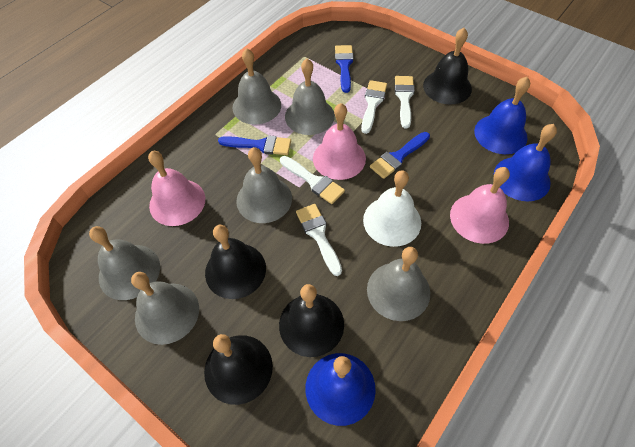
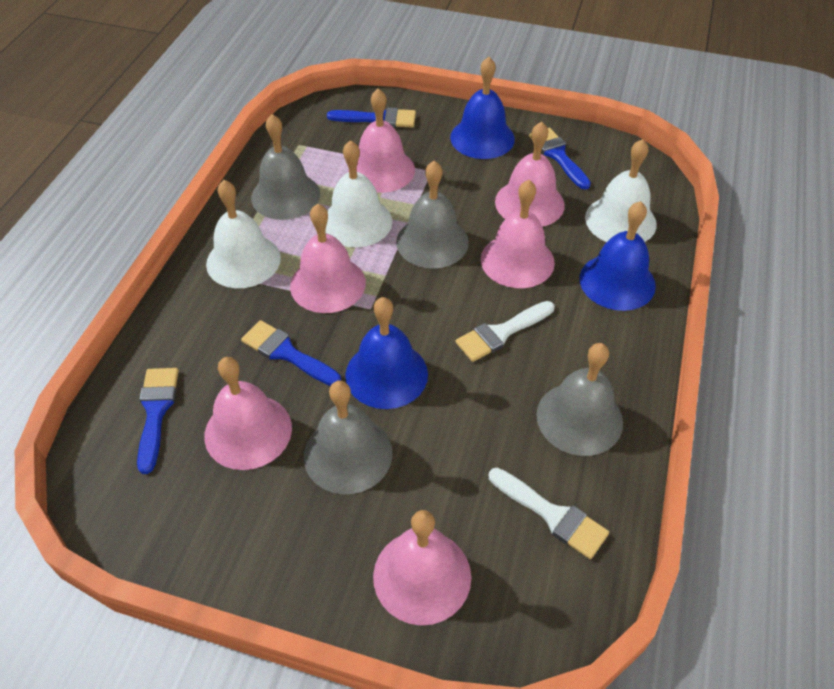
black bell: [204,334,273,405] [205,225,266,299] [279,284,344,357] [423,28,472,105] = 4 -> none = 0
blue brush: [218,135,291,155] [335,45,354,93] [370,132,430,179] = 3 -> [137,368,179,474] [241,320,341,386] [327,107,416,128] [529,128,591,190] = 4
grey bell: [89,226,160,300] [131,272,199,345] [233,48,281,125] [236,147,292,223] [285,59,335,135] [367,247,430,321] = 6 -> [251,114,320,220] [304,381,392,494] [396,161,469,269] [536,343,623,456] = 4
pink bell: [148,151,205,226] [313,103,366,180] [450,167,510,244] = 3 -> [204,357,292,470] [290,204,366,313] [348,88,415,193] [373,510,471,625] [481,180,555,288] [495,122,565,227] = 6
white bell: [363,170,421,247] = 1 -> [206,180,281,288] [325,140,392,248] [585,139,657,242] = 3
white brush: [280,156,345,204] [296,204,342,276] [361,80,387,134] [395,76,415,128] = 4 -> [456,301,554,362] [489,468,609,559] = 2

